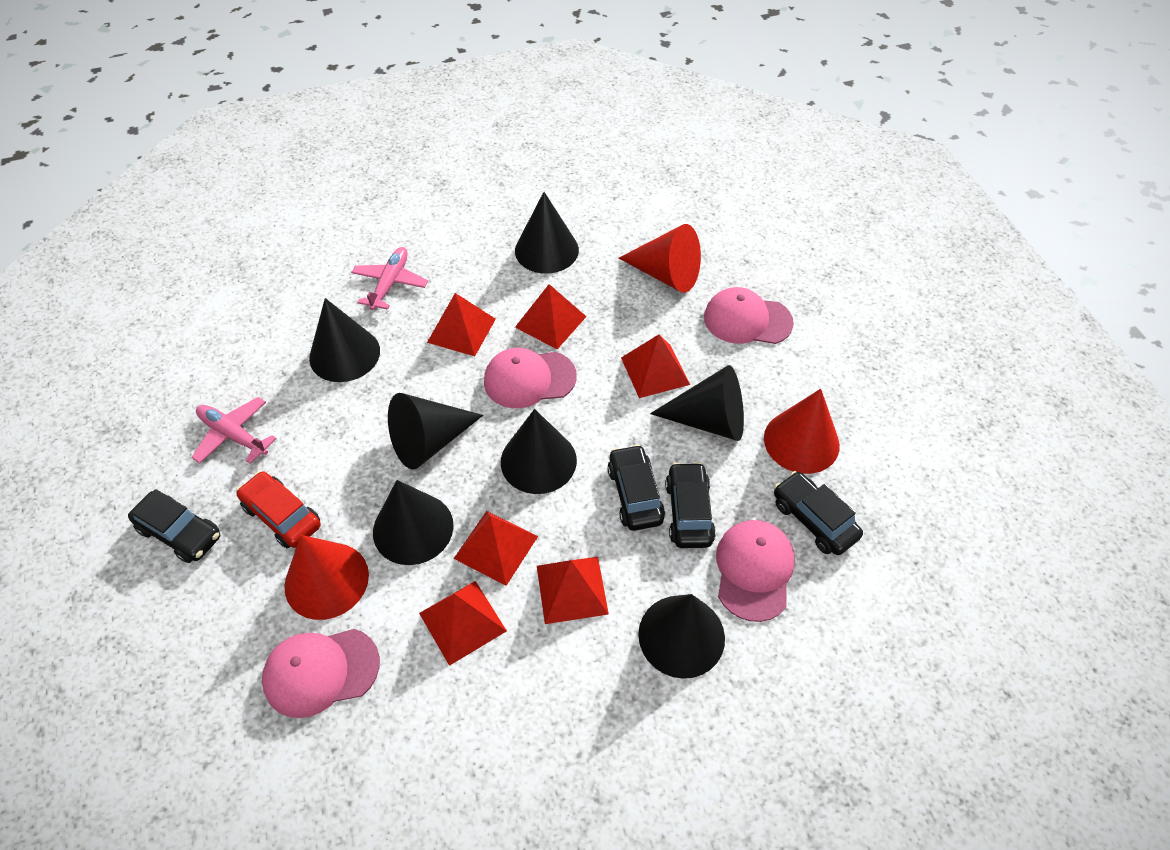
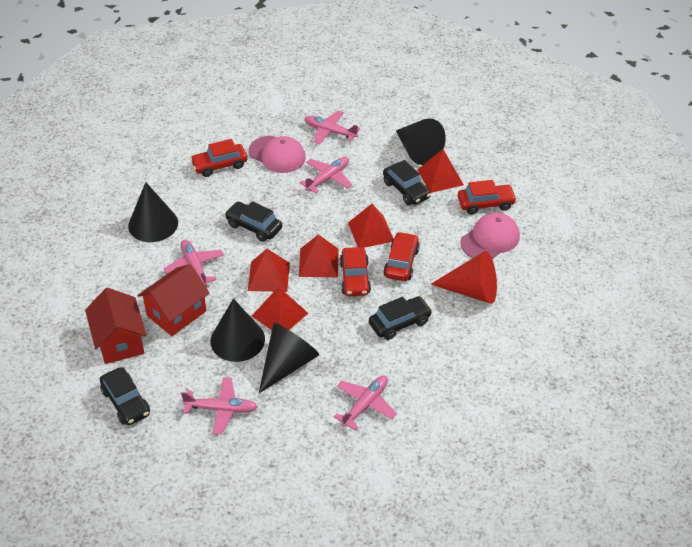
black cone: [309,298,380,382] [373,480,454,565] [388,393,483,470] [501,409,577,494] [515,192,579,274] [638,594,725,679] [650,365,744,441] = 7 -> [128,182,178,242] [210,298,265,362] [259,323,319,393] [396,118,446,165] = 4
pink cap: [262,629,380,718] [484,348,577,408] [704,287,794,344] [716,520,795,622] = 4 -> [248,136,306,173] [460,213,520,259] = 2
pink plane: [191,397,277,464] [351,247,428,310] = 2 -> [164,240,224,286] [181,377,257,434] [299,157,352,193] [304,111,360,144] [334,375,397,431] = 5
red car: [236,471,321,548] = 1 -> [190,139,247,177] [340,247,371,296] [383,232,420,281] [458,180,517,214] = 4
red cone: [284,535,369,620] [619,224,701,293] [764,389,840,474] = 3 -> [431,251,497,304] = 1
red house: none = 0 -> [85,288,147,364] [137,264,209,336] = 2
red pyramid: [419,581,507,666] [427,293,496,356] [453,511,538,586] [515,284,587,349] [537,557,609,624] [621,334,690,398] = 6 -> [248,249,290,292] [252,287,308,330] [299,234,339,277] [348,204,394,248] [417,149,464,193] = 5

